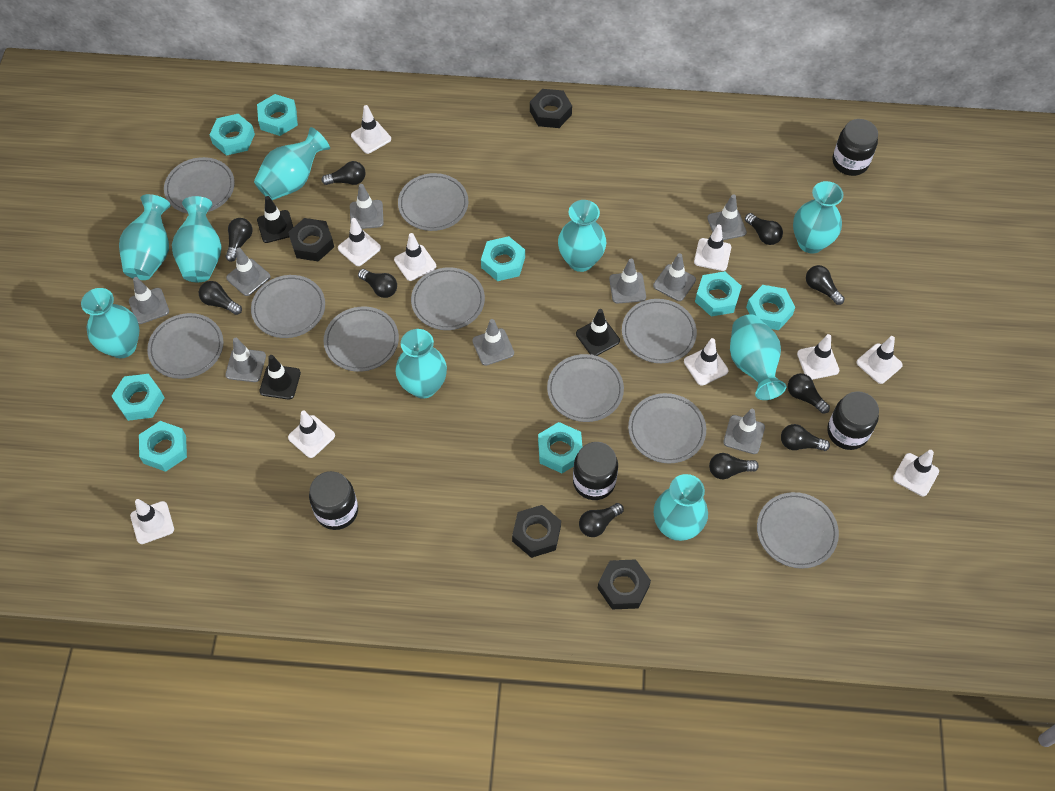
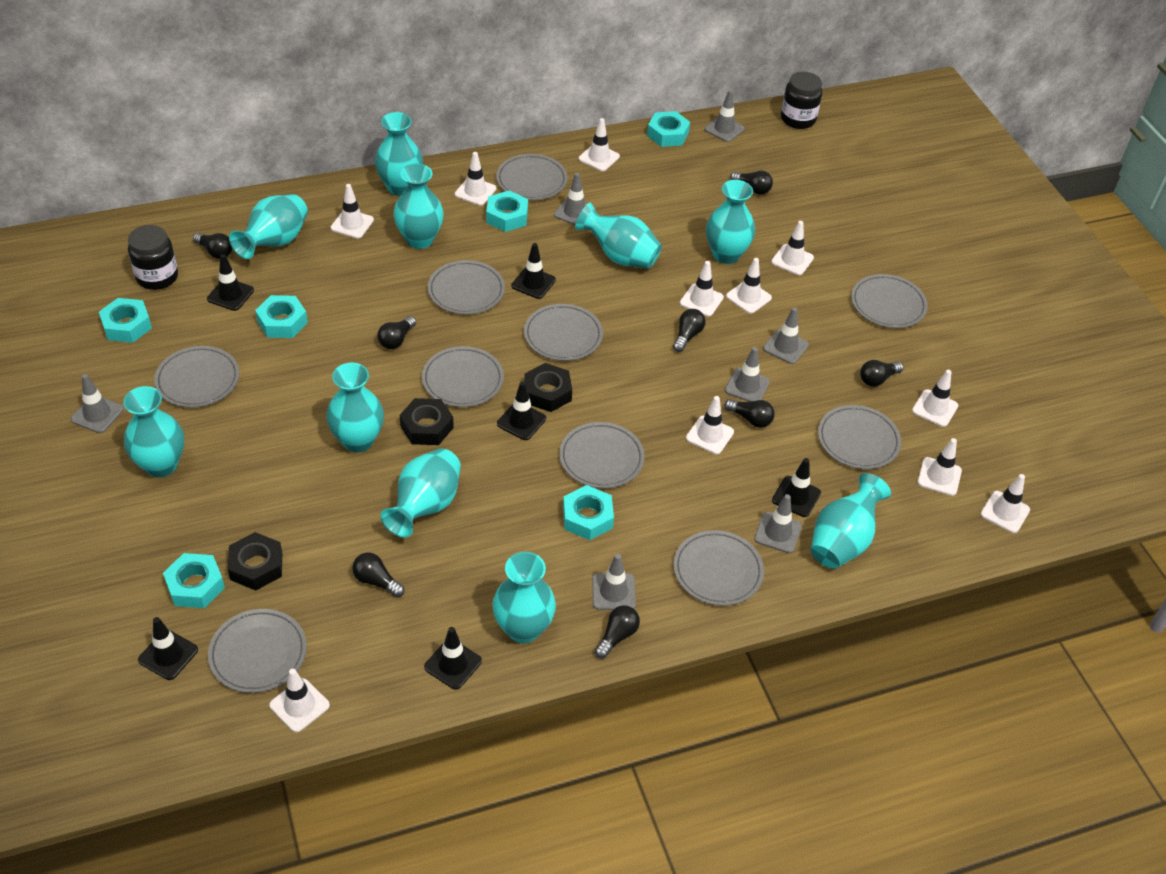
black jar: [309,471,358,530] [573,442,618,500] [827,391,879,450] [832,119,878,176] = 4 -> [128,225,178,290] [781,72,822,129] = 2
black light bulb: [199,281,242,315] [226,218,252,262] [322,161,366,185] [358,269,397,298] [579,503,624,537] [709,453,759,479] [745,213,783,245] [781,424,830,451] [788,373,830,414] [806,265,845,305] = 10 -> [193,233,232,259] [352,553,404,597] [377,316,416,349] [595,605,640,658] [673,309,706,352] [724,399,775,428] [730,171,773,195] [860,360,903,387] = 8
black nut: [288,218,334,261] [512,505,561,558] [530,89,572,128] [598,559,651,610] = 4 -> [228,532,282,591] [400,398,454,445] [524,363,572,412] = 3
black traffic cone: [257,196,293,243] [259,355,301,400] [576,309,620,356] = 3 -> [138,617,198,680] [207,254,254,311] [424,627,482,690] [497,382,546,440] [511,243,556,299] [772,458,821,517] = 6
grey traffic cone: [129,277,169,324] [225,338,266,382] [226,248,270,296] [350,184,384,229] [472,319,514,366] [609,258,646,304] [653,253,696,301] [707,194,747,240] [723,409,765,454] = 9 -> [71,374,124,433] [554,173,596,225] [592,554,636,610] [705,90,745,142] [725,347,770,402] [754,494,802,553] [763,307,809,364] = 7
turquoise nut: [111,374,165,421] [139,421,187,472] [209,114,255,156] [257,94,298,136] [481,236,525,281] [538,422,582,473] [695,271,742,317] [746,285,795,330] = 8 -> [99,298,152,343] [163,553,225,608] [255,295,308,338] [486,190,528,232] [563,485,614,540] [647,111,690,147] = 6
turquoise vase: [81,288,140,358] [119,194,171,280] [172,196,222,282] [254,127,330,200] [395,329,447,399] [558,200,606,272] [654,474,708,541] [730,314,786,400] [793,181,843,253] = 9 -> [123,386,184,478] [229,194,308,259] [326,363,384,452] [375,112,423,196] [381,448,461,537] [393,164,444,249] [492,552,556,643] [575,203,662,269] [706,180,755,264] [811,473,891,569] = 10
white traffic cone: [130,499,174,544] [288,410,335,458] [338,218,381,266] [351,105,391,154] [394,233,436,281] [684,338,728,386] [694,224,731,271] [797,334,839,380] [856,336,903,384] [893,450,939,496] = 10 -> [269,668,330,732] [331,184,374,239] [455,152,496,206] [579,118,620,171] [680,261,724,316] [686,396,734,454] [726,258,772,314] [771,221,814,275] [912,370,958,427] [918,438,962,496] [981,474,1030,533] = 11

